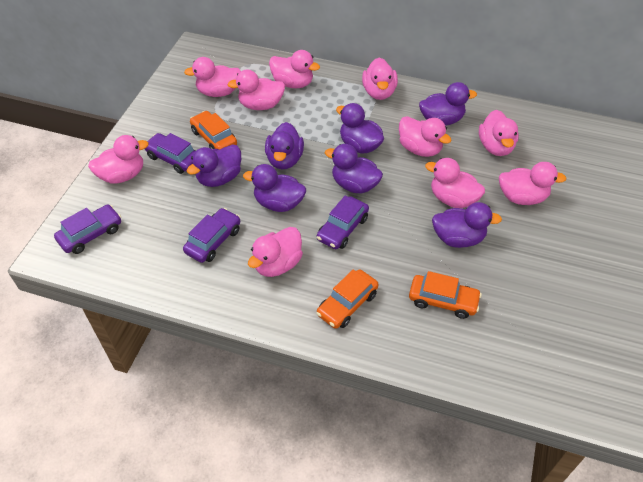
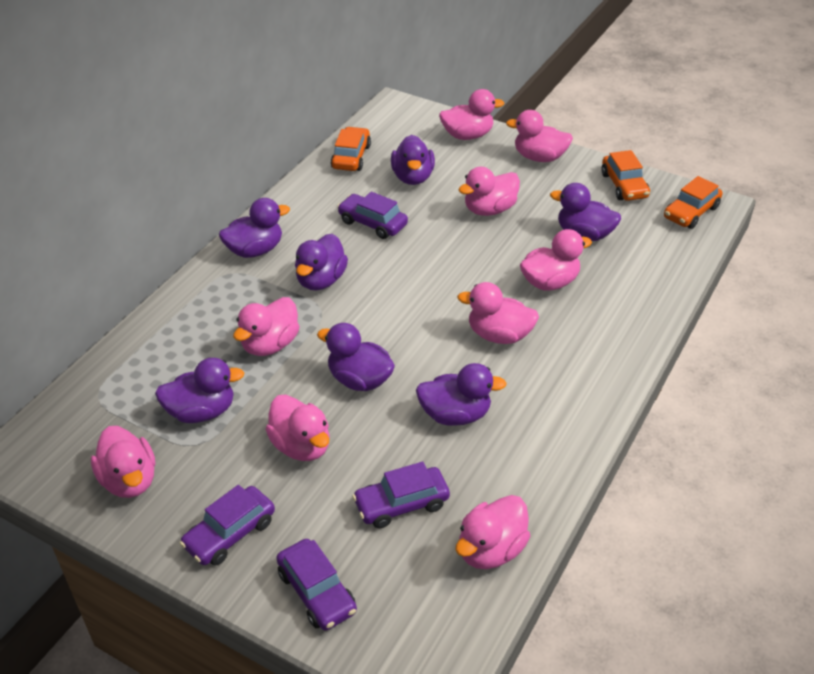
pink duck: [88,135,149,184] [184,57,241,97] [227,69,285,110] [248,227,303,277] [269,50,320,88] [362,57,398,100] [399,116,451,157] [425,158,485,208] [479,110,519,156] [499,162,567,205] = 10 -> [91,426,155,498] [233,297,299,356] [265,395,330,461] [439,89,505,140] [456,495,530,569] [457,282,539,344] [458,167,520,216] [506,110,573,162] [520,229,592,291] = 9

